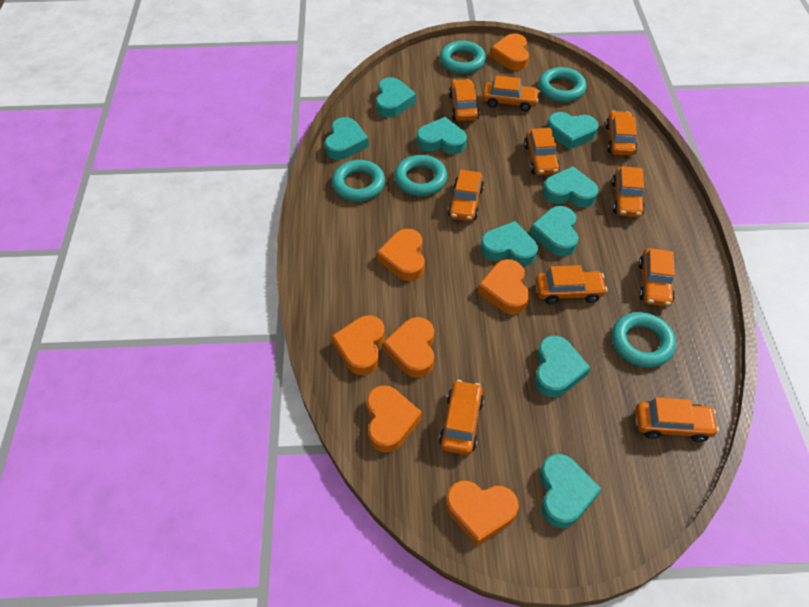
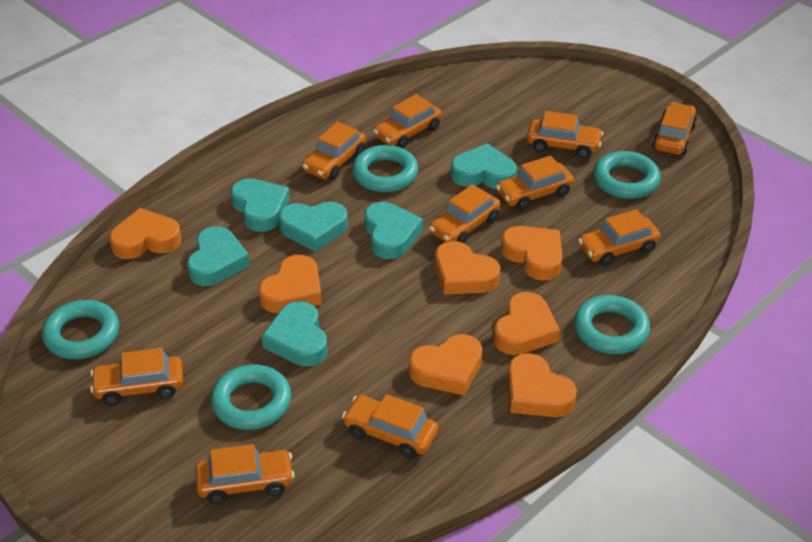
turquoise heart: [325,117,369,160] [376,77,416,117] [417,117,467,154] [480,221,538,266] [530,206,579,256] [535,336,591,397] [540,454,601,528] [543,166,599,207] [547,112,599,149] = 9 -> [187,226,250,286] [231,178,290,232] [262,301,327,367] [279,202,348,252] [364,202,423,259] [451,143,517,189] = 6

